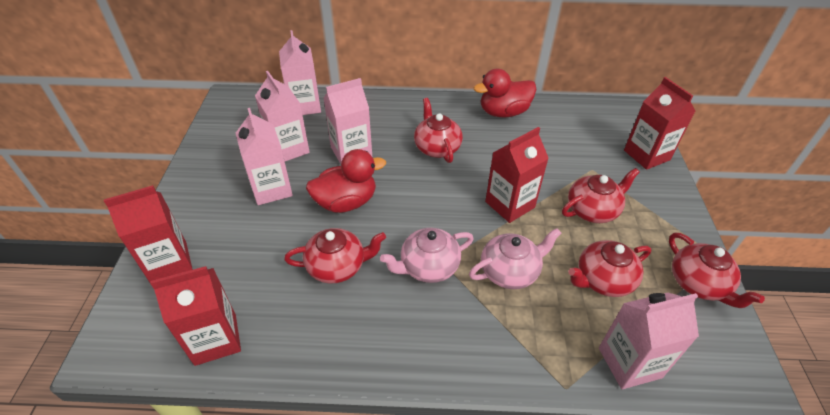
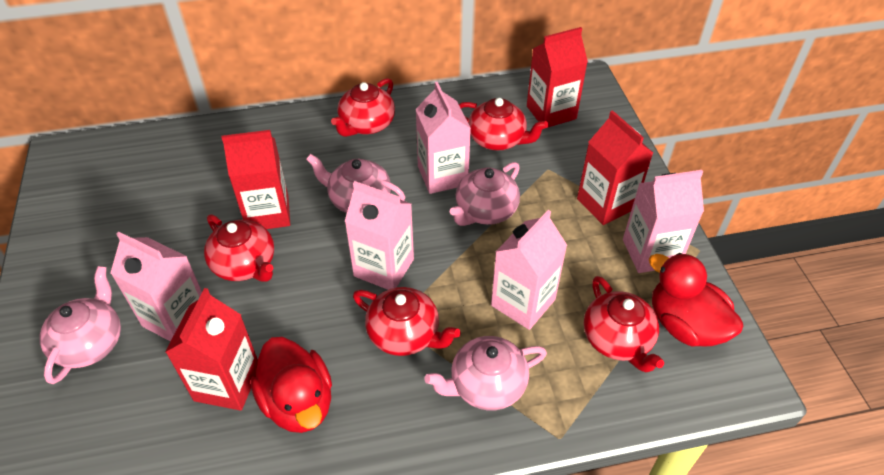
pink teapot: [380,228,474,283] [469,228,561,289] = 2 -> [39,266,121,384] [306,154,406,213] [424,336,547,410] [450,162,520,226] = 4

